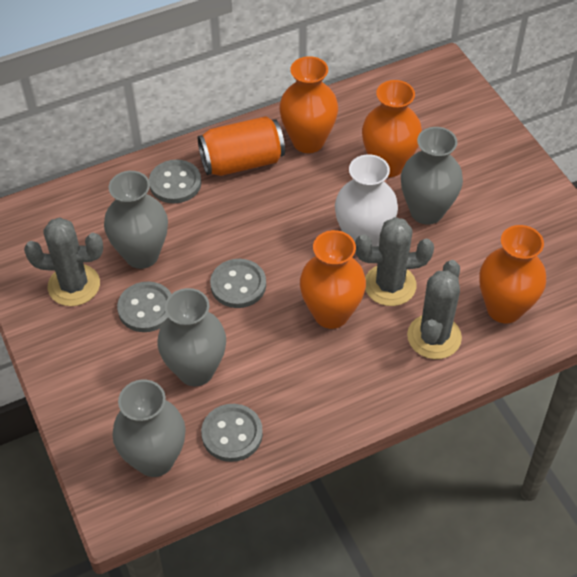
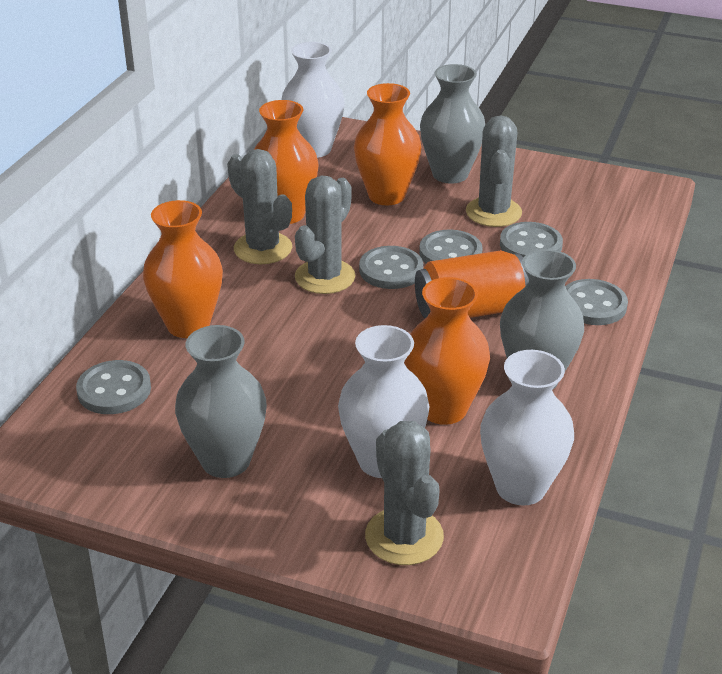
grey button: [117,282,171,332] [149,160,201,203] [201,404,263,462] [210,259,266,308] = 4 -> [76,360,151,414] [359,246,423,289] [419,229,483,263] [500,222,563,257] [565,279,628,325] = 5
grey cactus: [24,217,103,306] [355,217,434,306] [407,260,462,359] = 3 -> [227,149,292,264] [295,176,355,294] [365,421,444,565] [466,115,522,227] = 4
grey vase: [104,171,168,269] [112,380,186,477] [157,288,226,387] [401,127,463,225] = 4 -> [175,325,267,478] [420,64,485,184] [500,249,584,389] = 3
white vase: [335,154,398,247] = 1 -> [281,42,345,158] [338,325,430,478] [480,350,574,506] = 3

